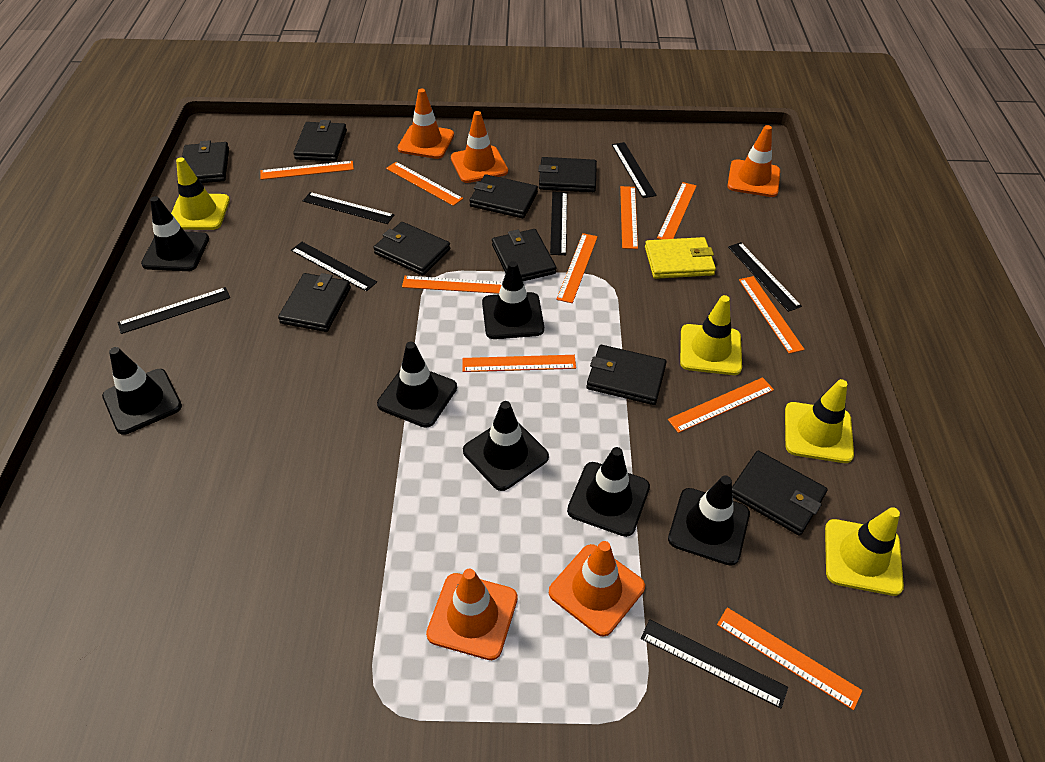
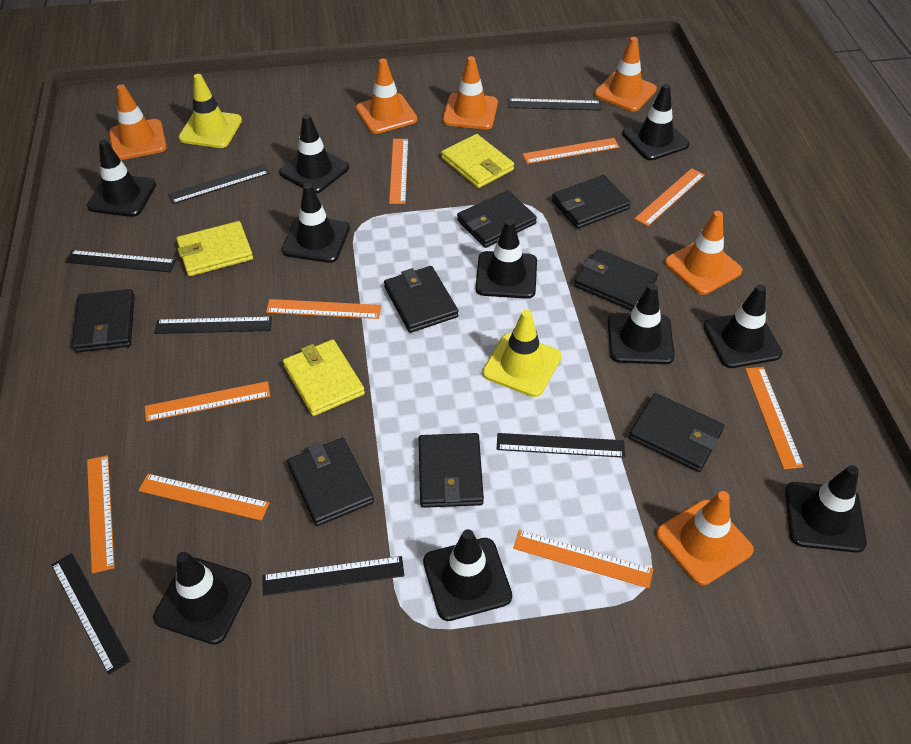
black traffic cone: [102,347,182,435] [141,196,209,271] [377,342,457,428] [463,401,549,491] [482,261,544,339] [567,447,650,537] [668,475,750,566] = 7 -> [87,140,156,217] [153,552,252,644] [279,114,349,193] [282,183,350,263] [423,529,512,621] [475,219,537,299] [608,283,675,364] [622,84,689,160] [703,285,783,368] [785,465,867,553] = 10
black wallet: [182,140,229,183] [278,273,351,332] [293,120,347,161] [373,222,450,276] [470,174,538,218] [492,229,556,281] [538,157,597,192] [586,345,667,405] [732,451,828,536] = 9 -> [72,289,135,353] [287,438,374,526] [384,266,459,333] [419,433,484,508] [457,190,537,248] [552,175,631,229] [574,249,658,311] [629,393,724,472] = 8
orange ruler: [260,161,354,180] [386,162,463,206] [402,276,502,294] [462,355,576,372] [557,233,598,303] [620,186,638,249] [657,182,697,240] [668,377,774,433] [717,607,863,710] [739,276,805,354] = 10 -> [87,455,115,574] [138,474,269,521] [145,381,270,422] [266,299,381,319] [389,139,408,204] [513,530,653,588] [522,138,619,164] [635,168,705,226] [745,367,804,469] = 9
orange traffic cone: [398,89,454,159] [426,569,518,660] [451,111,508,183] [549,541,645,637] [727,125,780,197] = 5 -> [109,84,167,160] [356,59,417,134] [443,56,498,129] [594,37,657,111] [656,491,754,585] [665,211,742,295] = 6
yellow traffic cone: [171,157,230,230] [680,295,742,375] [785,379,854,463] [825,507,904,596] = 4 -> [179,74,242,148] [482,310,561,397] = 2
yellow wallet: [645,237,716,279] = 1 -> [176,221,253,276] [283,339,365,416] [441,134,514,188] = 3

